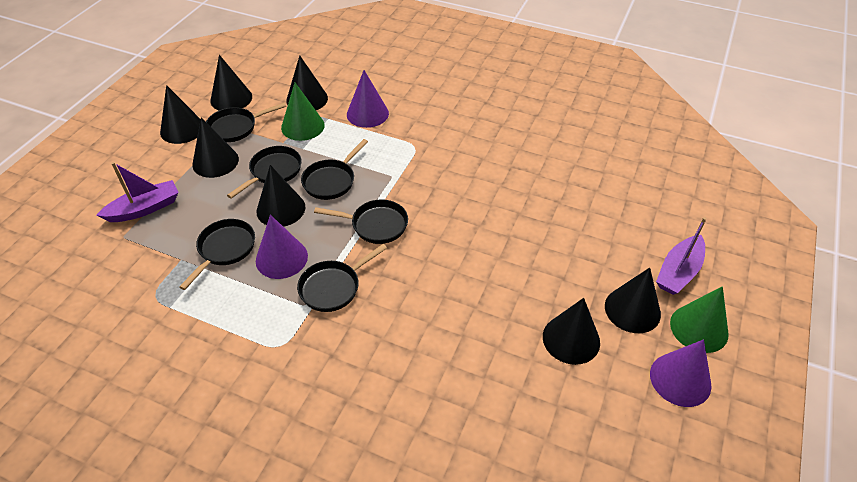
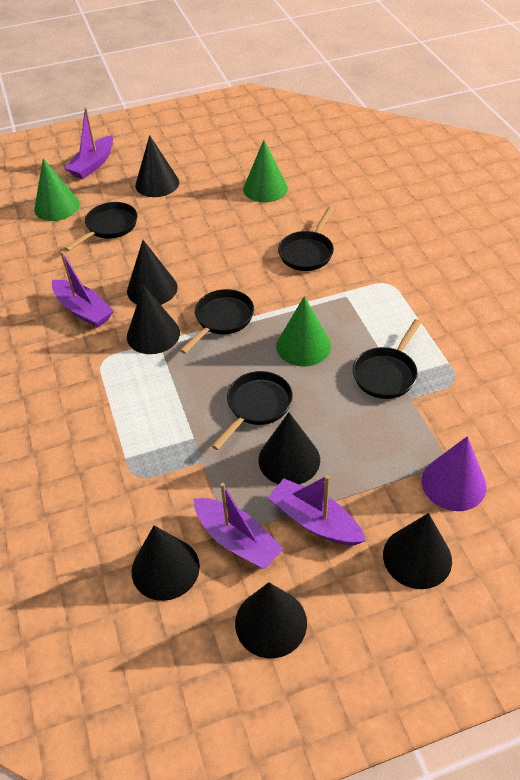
black pan: [179,219,255,290] [206,103,286,142] [227,146,302,199] [297,244,387,312] [301,139,368,200] [314,199,408,244] = 6 -> [64,202,137,251] [180,289,254,354] [212,371,293,450] [278,207,334,271] [353,319,421,399] = 5
green cone: [281,83,325,141] [670,286,729,353] = 2 -> [34,158,80,221] [243,140,288,202] [276,296,331,366] = 3
purple boat: [96,162,179,222] [656,217,706,295] = 2 -> [52,251,114,328] [65,107,113,179] [193,483,284,569] [268,475,366,545] = 4
purple cone: [256,215,308,279] [347,70,389,128] [650,339,712,407] = 3 -> [422,436,487,511] = 1

